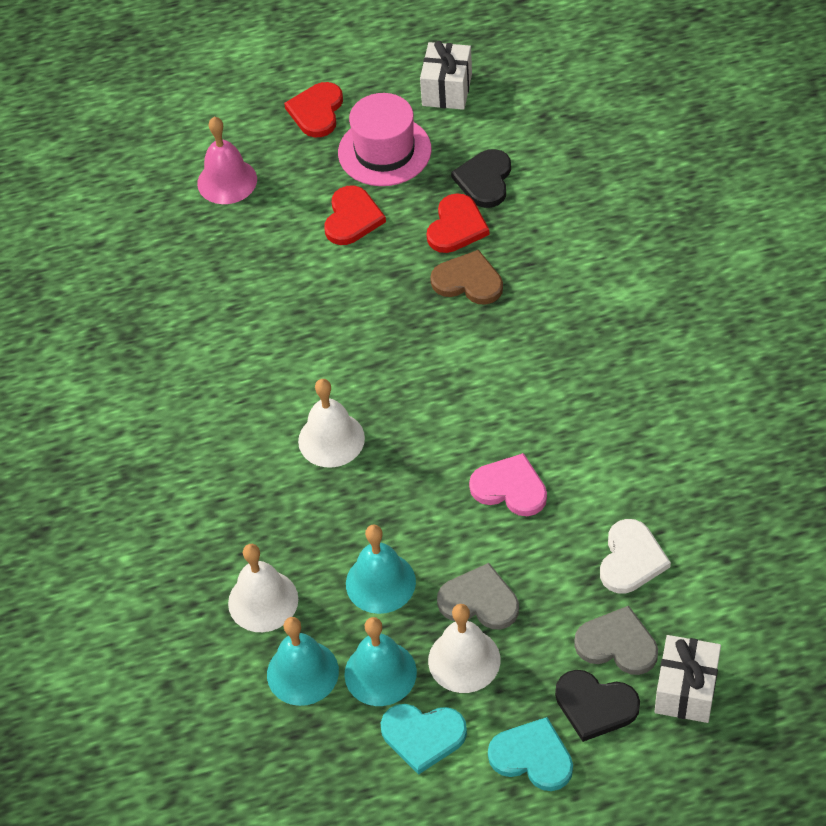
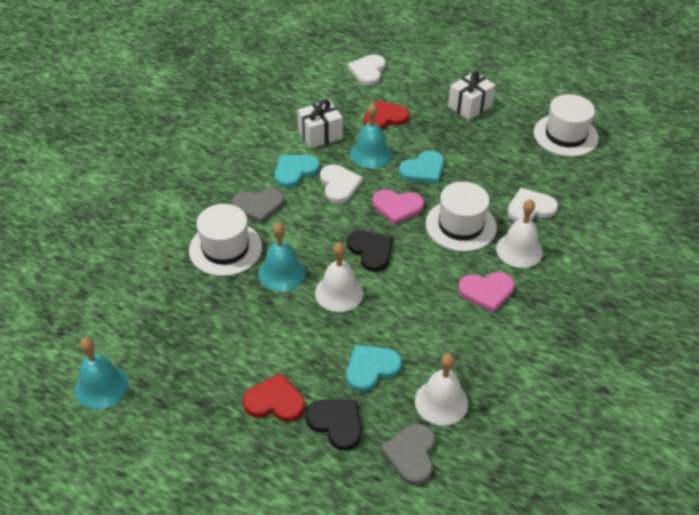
brown heart: [430,250,503,305] = 1 -> none = 0
pink bell: [197,117,257,204] = 1 -> none = 0
pink hat: [338,93,432,186] = 1 -> none = 0
pink heart: [469,453,547,516] = 1 -> [372,189,424,225] [458,272,515,313] = 2
red heart: [284,82,343,137] [324,185,386,245] [427,193,489,253] = 3 -> [243,373,305,422] [364,100,409,129] = 2
turquoise heart: [381,704,467,775] [488,717,573,791] = 2 -> [275,155,320,188] [346,345,402,392] [399,150,444,184] = 3
white hat: none = 0 -> [189,204,262,276] [426,181,497,252] [534,94,599,157] = 3
white heart: [600,519,671,594] = 1 -> [320,165,363,204] [348,54,386,86] [507,188,558,222] = 3

